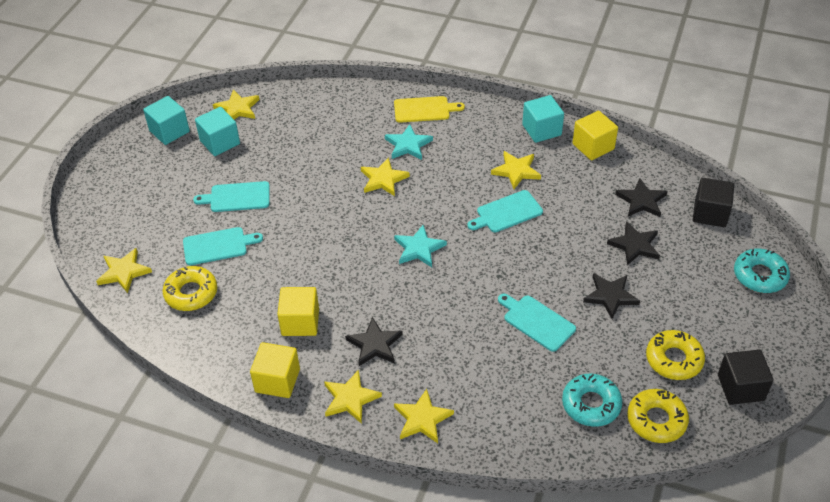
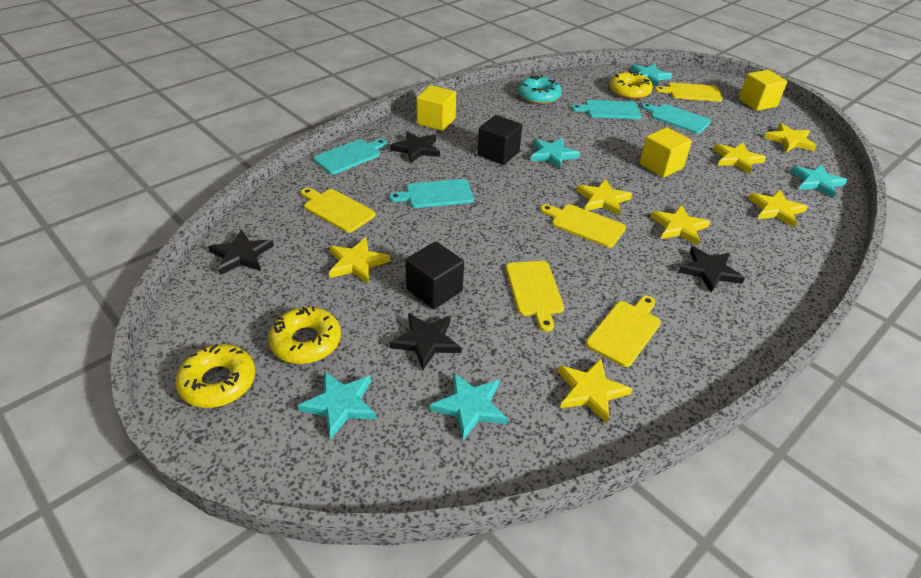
turquoise cube: [143,96,190,145] [195,107,240,156] [522,95,564,143] = 3 -> none = 0
turquoise donut: [562,374,622,427] [734,249,790,293] = 2 -> [518,75,562,104] = 1
turquoise star: [385,124,433,160] [394,225,447,267] = 2 -> [298,371,377,439] [430,372,508,440] [530,138,580,169] [631,64,673,87] [791,164,848,198] = 5
yellow cutting board: [394,96,465,123] = 1 -> [301,188,375,233] [506,261,564,332] [540,204,626,248] [586,296,661,367] [655,83,723,102] = 5
yellow star: [96,248,152,293] [213,90,259,120] [324,370,382,424] [361,157,410,196] [394,389,454,443] [491,151,541,189] = 6 -> [329,237,390,283] [558,358,632,423] [577,179,632,216] [651,205,711,245] [714,142,766,174] [748,189,808,227] [764,123,816,152] = 7

